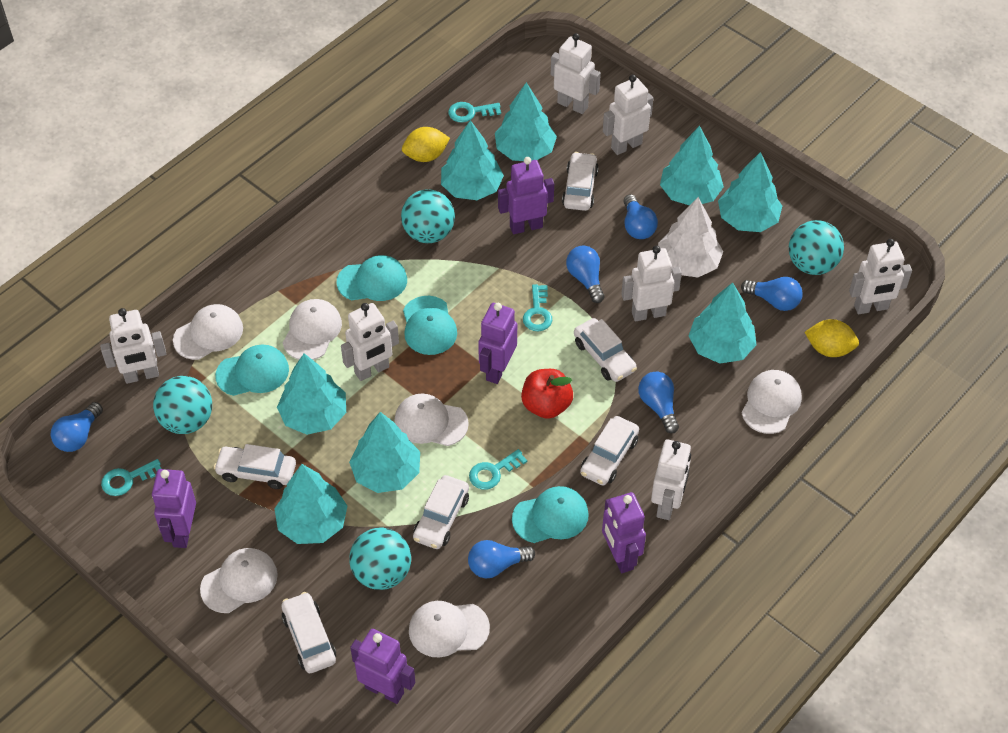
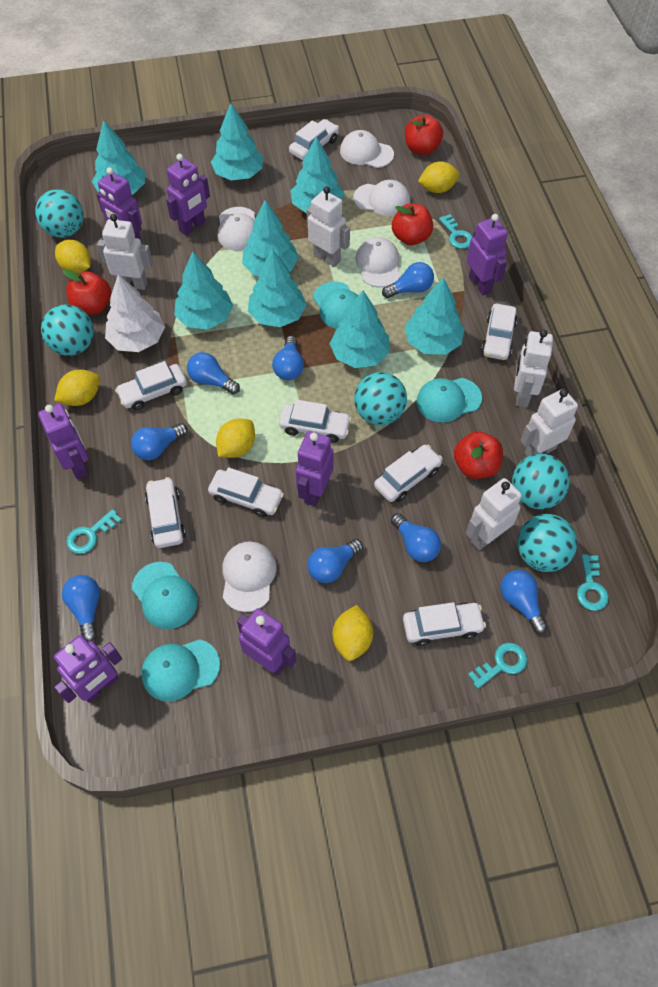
blue light bulb: [51,402,103,452] [468,540,535,578] [566,245,604,303] [623,194,658,239] [638,372,679,433] [741,277,803,311] = 6 -> [62,575,100,642] [131,423,188,460] [187,352,240,394] [272,336,304,380] [308,539,363,583] [382,262,434,298] [391,513,441,562] [500,570,548,634] = 8
purple robot: [152,469,196,548] [350,629,415,704] [478,303,517,384] [498,157,554,234] [602,492,646,573] = 5 -> [38,403,89,480] [54,635,122,703] [97,167,142,243] [166,154,210,236] [237,608,296,675] [296,431,334,506] [467,214,508,295] = 7
red apple: [521,369,573,419] = 1 -> [63,269,111,315] [392,203,433,245] [405,115,443,155] [454,431,503,479] = 4
turquoise ball: [153,376,212,434] [349,528,411,590] [401,189,455,243] [789,220,844,275] = 4 -> [35,189,84,238] [41,305,94,356] [354,372,407,425] [512,454,570,509] [517,514,577,572] = 5
white cap: [173,304,243,360] [200,548,278,613] [283,299,342,360] [394,394,469,446] [409,601,490,657] [742,370,802,434] = 6 -> [218,207,255,251] [222,541,277,612] [340,130,394,168] [353,180,410,216] [355,237,400,287] = 5
white car: [214,444,296,489] [281,592,336,673] [413,475,469,549] [562,152,599,211] [574,318,637,382] [580,416,639,486] = 6 -> [115,361,187,410] [145,477,186,548] [208,467,284,517] [279,399,352,443] [289,119,339,160] [374,445,443,502] [403,602,486,646] [481,304,517,360] = 8
white robot: [100,308,166,384] [341,303,399,381] [551,33,601,114] [603,75,653,155] [621,246,682,321] [651,439,691,520] [849,239,912,314] = 7 -> [97,214,153,290] [307,186,350,267] [466,478,522,550] [514,329,553,408] [520,389,578,457] = 5
yellow lemon: [402,127,450,162] [805,319,859,357] = 2 -> [54,369,100,406] [55,240,91,273] [216,419,255,458] [333,605,373,661] [418,161,459,193] = 5

